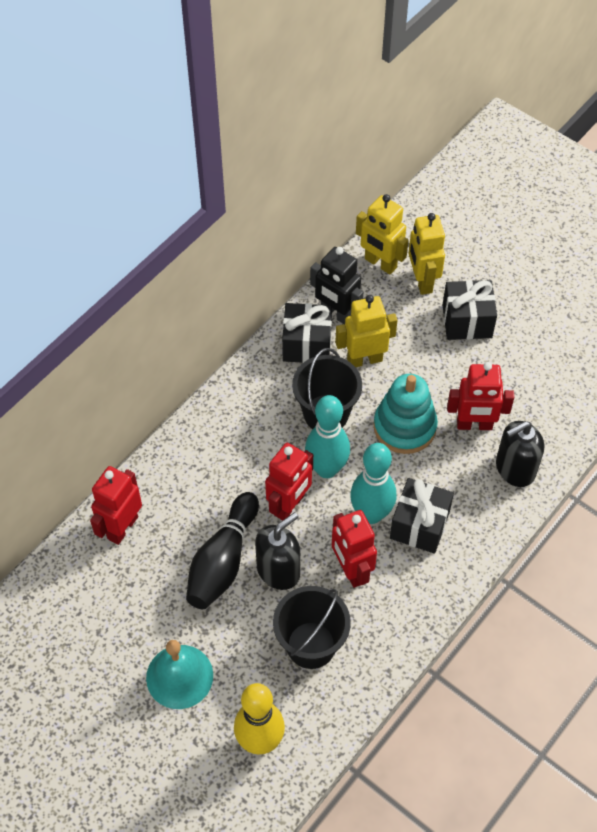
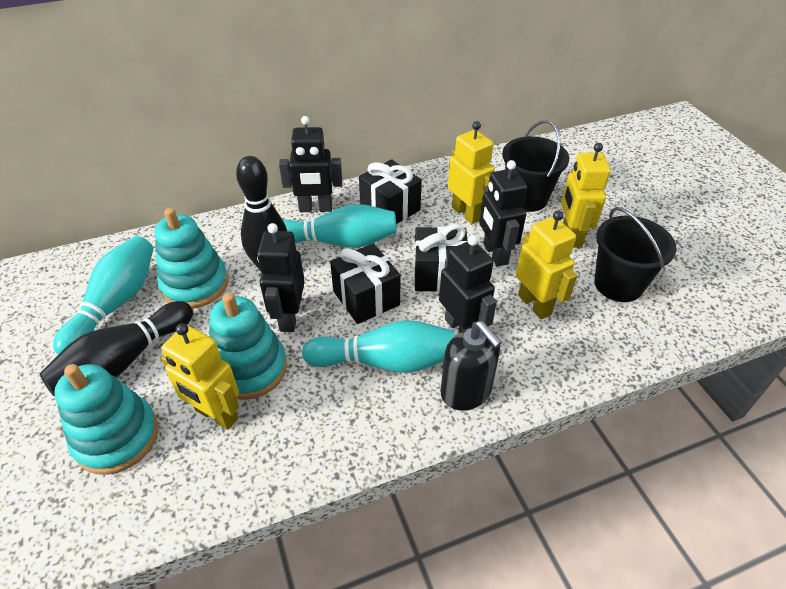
black bowling pin: [186,492,259,609] = 1 -> [40,301,193,396] [236,156,287,271] = 2
black robot: [310,247,363,324] = 1 -> [257,223,305,332] [279,116,342,212] [439,235,497,333] [479,160,527,267] = 4
black soap dispenser: [255,512,300,590] [496,421,544,487] = 2 -> [441,321,502,411] = 1
red robot: [90,466,142,545] [265,443,313,521] [332,510,377,588] [447,362,514,430] = 4 -> none = 0
turquoise bell: [146,640,213,709] = 1 -> none = 0
turquoise bowling pin: [305,395,350,478] [350,443,397,524] = 2 -> [53,236,154,354] [283,204,397,248] [302,320,455,373] = 3
turquoise stacking toy: [373,374,438,454] = 1 -> [54,364,158,475] [154,208,229,309] [209,293,287,400] = 3
yellow bowling pin: [234,683,285,754] = 1 -> none = 0
yellow robot: [335,295,398,367] [356,194,409,274] [408,213,445,295] = 3 -> [161,323,239,430] [448,121,495,224] [516,211,578,319] [561,143,611,247] = 4

